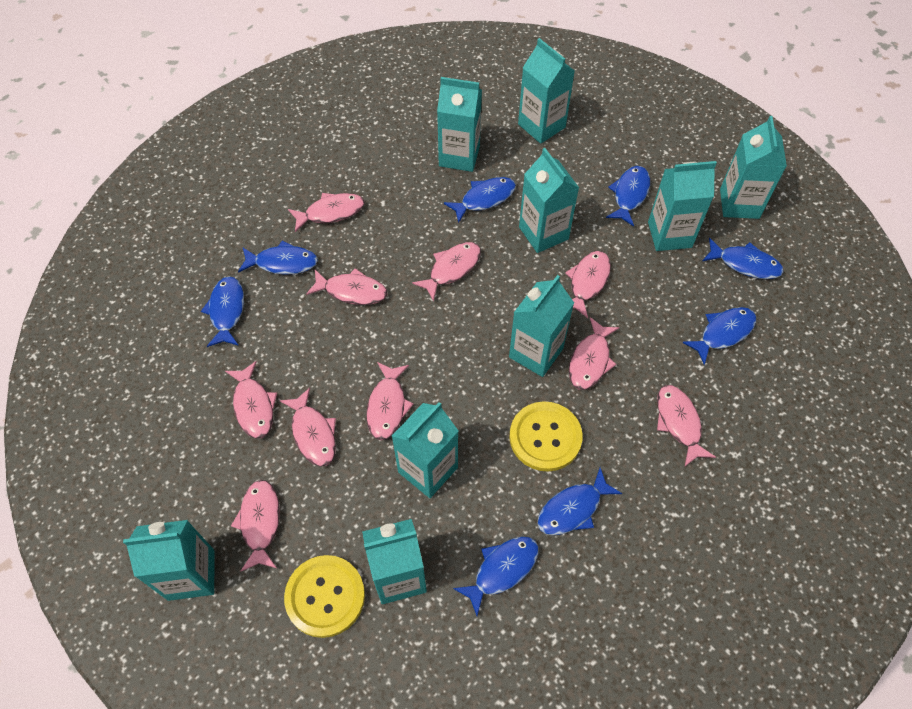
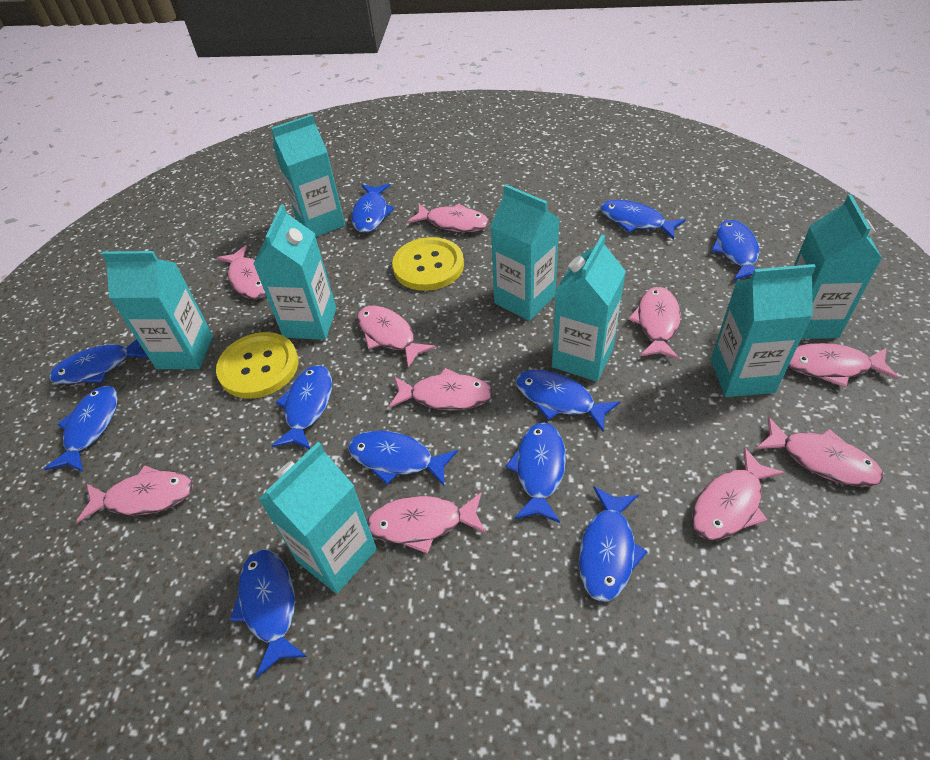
blue fish: [201,276,244,347] [238,240,318,275] [444,177,516,223] [453,536,539,616] [537,468,622,535] [606,166,650,226] [682,307,756,365] [702,238,784,279] = 8 -> [44,386,118,472] [49,339,149,384] [230,549,307,677] [271,365,332,450] [348,431,458,486] [351,184,395,233] [505,422,566,523] [516,370,620,432] [579,486,648,602] [600,200,686,240] [711,220,759,281] = 11
turquoise carton: [123,520,214,601] [362,519,427,604] [392,402,458,498] [437,77,482,172] [509,275,574,377] [518,38,575,144] [519,148,579,253] [648,161,717,251] [720,116,787,219] = 9 -> [102,251,213,369] [254,205,336,340] [258,442,377,594] [271,114,345,237] [490,184,559,321] [552,235,626,382] [711,264,816,397] [794,194,882,339] = 8

